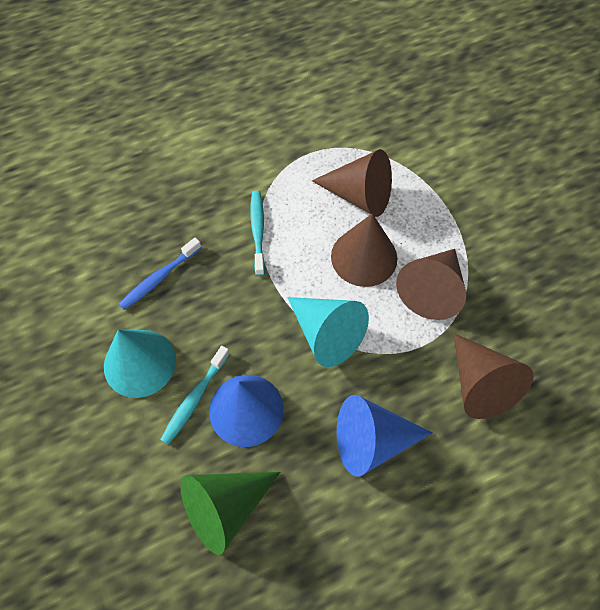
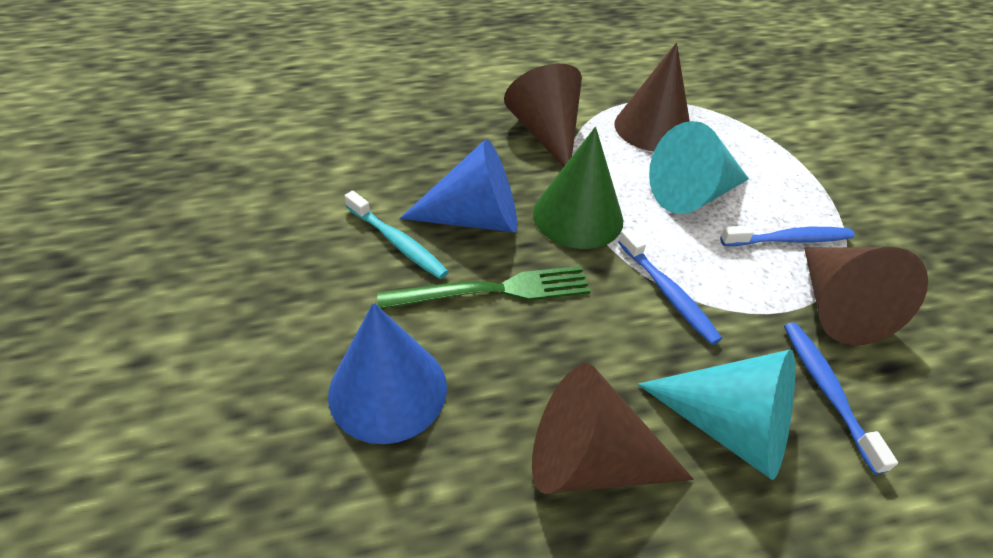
blue toothbrush: [119,238,202,310] = 1 -> [618,228,722,345] [720,226,855,246] [784,322,898,475] = 3
green fork: none = 0 -> [377,266,591,309] = 1
turquoise toothbrush: [160,346,230,445] [250,191,265,276] = 2 -> [345,191,449,279] = 1

